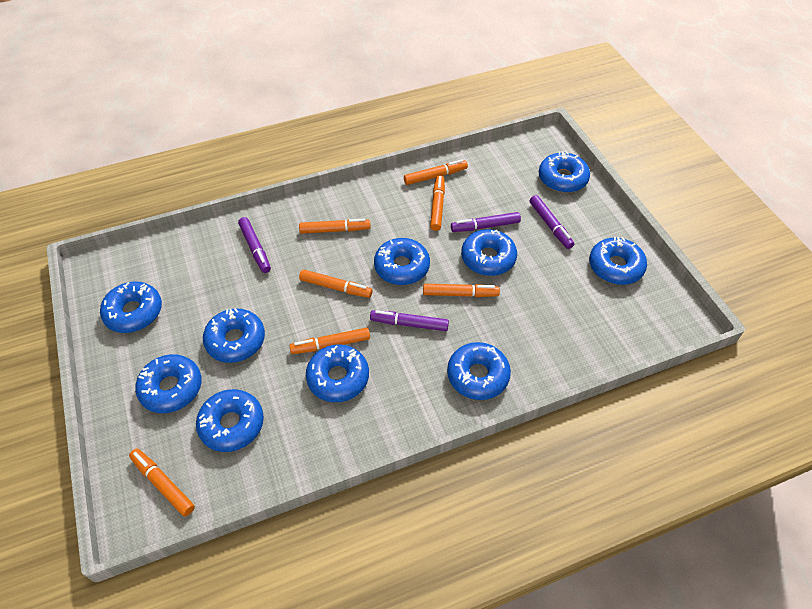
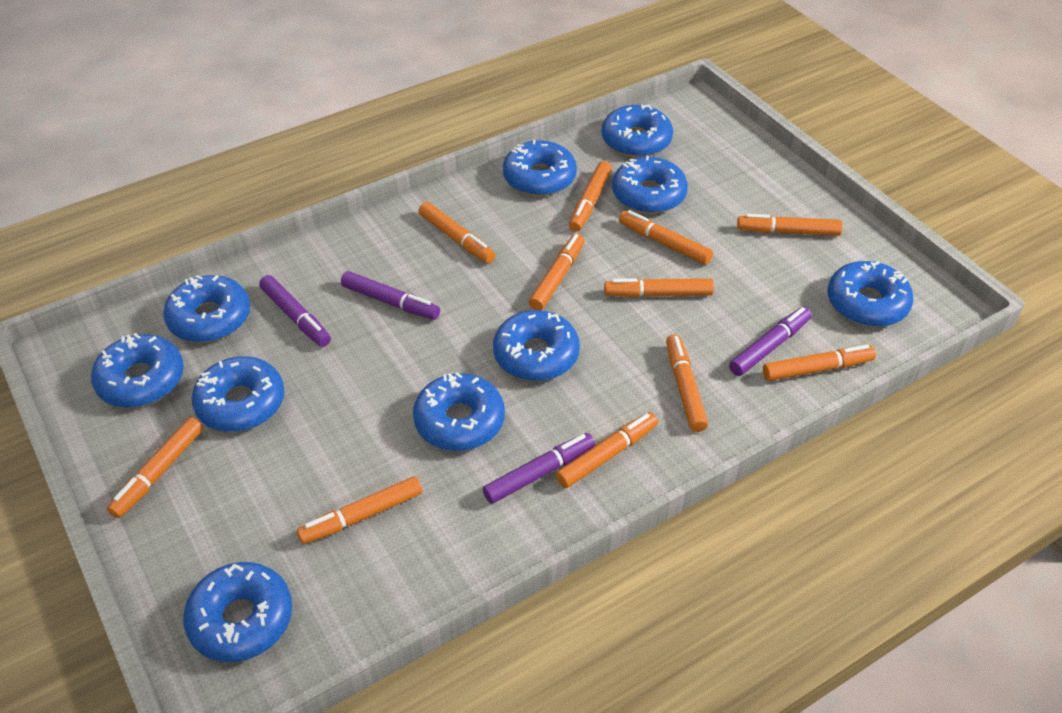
orange marker: [129,448,195,516] [289,328,370,354] [299,219,371,234] [299,269,373,298] [404,159,468,185] [423,284,500,297] [430,175,445,231] = 7 -> [107,417,203,518] [297,476,422,544] [418,202,495,263] [529,234,585,310] [556,412,658,488] [569,161,612,232] [604,278,714,297] [619,210,713,265] [666,334,708,432] [737,214,843,236] [763,345,876,381] = 11

